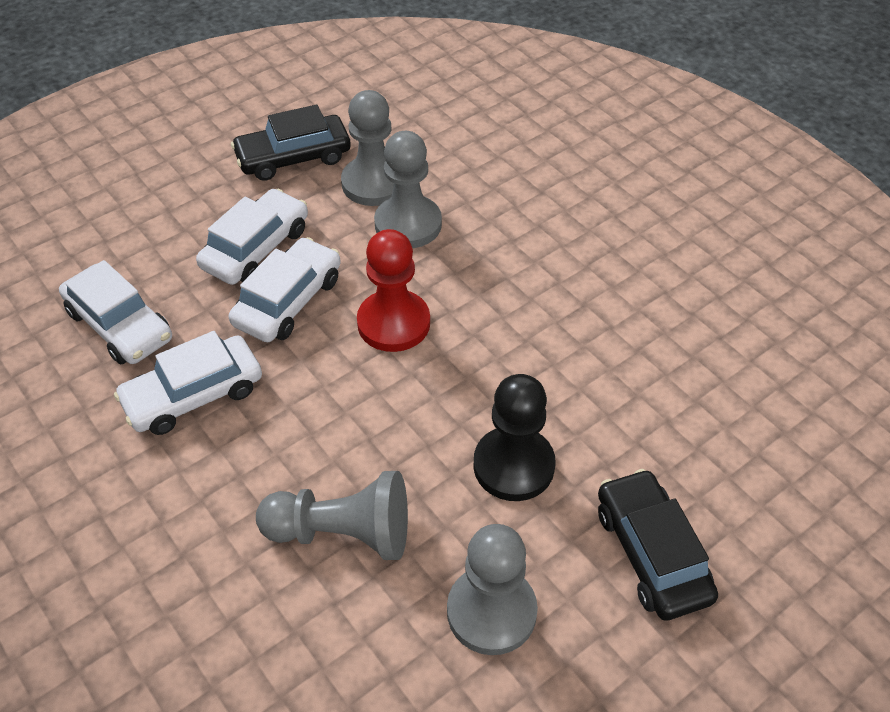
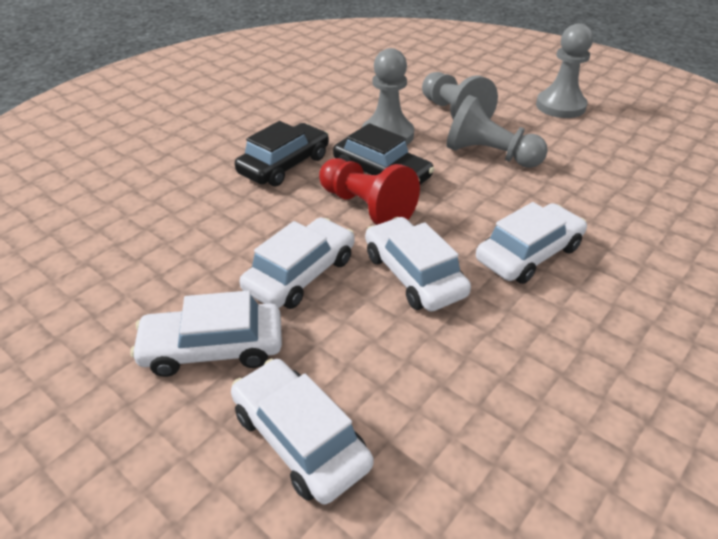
black pawn: [473,374,556,501] = 1 -> none = 0
white car: [59,260,172,364] [114,331,262,435] [196,189,308,285] [229,237,341,343] = 4 -> [130,291,282,377] [231,359,374,504] [240,218,354,309] [365,217,471,312] [476,202,587,284] = 5

